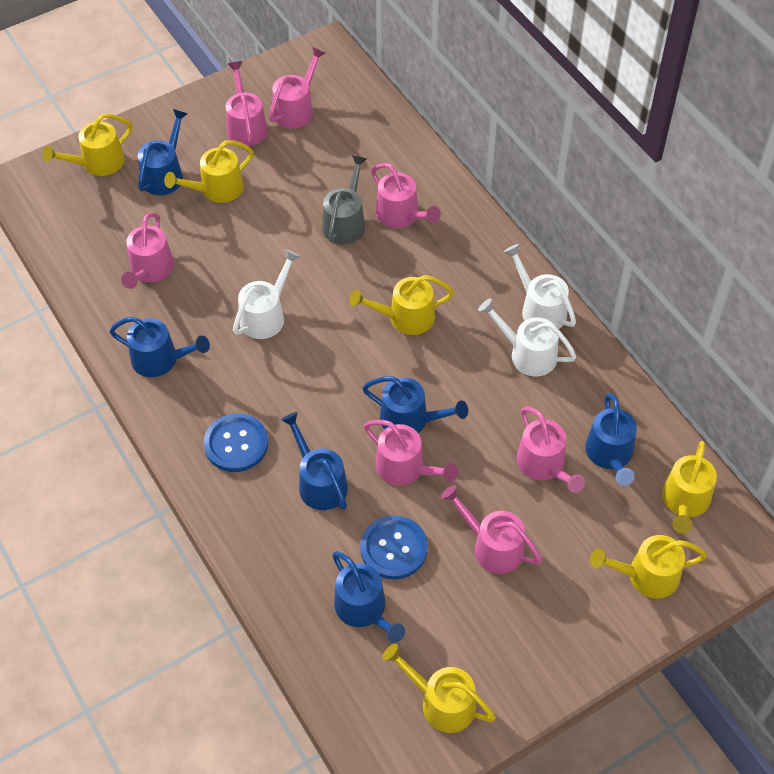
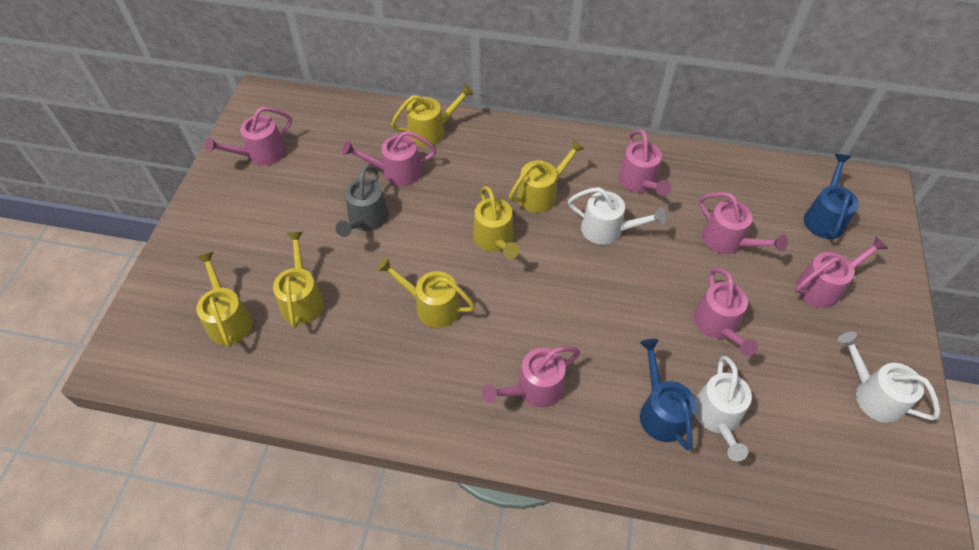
blue button: [204,413,268,472] [360,515,428,580] = 2 -> none = 0
blue watering can: [109,317,210,377] [138,109,188,195] [281,412,348,510] [332,551,405,643] [362,376,468,433] [585,393,637,486] = 6 -> [640,339,696,450] [804,154,859,239] = 2

